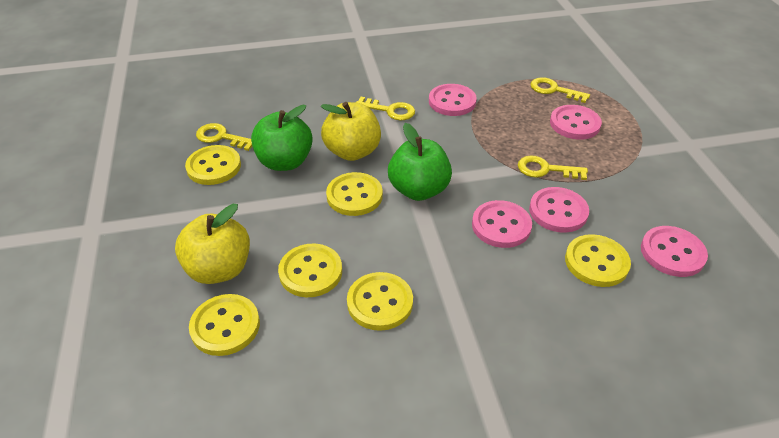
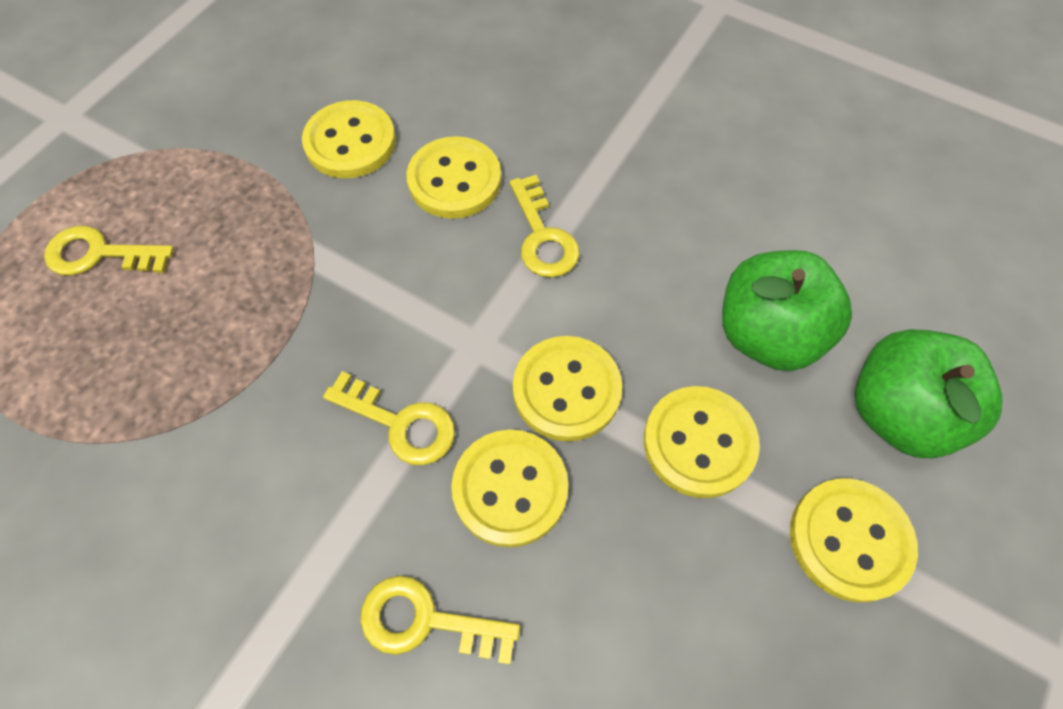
pink button: [429,84,477,116] [472,200,532,248] [529,187,589,233] [550,105,602,140] [641,226,708,277] = 5 -> none = 0
yellow apple: [175,204,250,284] [321,102,381,161] = 2 -> none = 0

